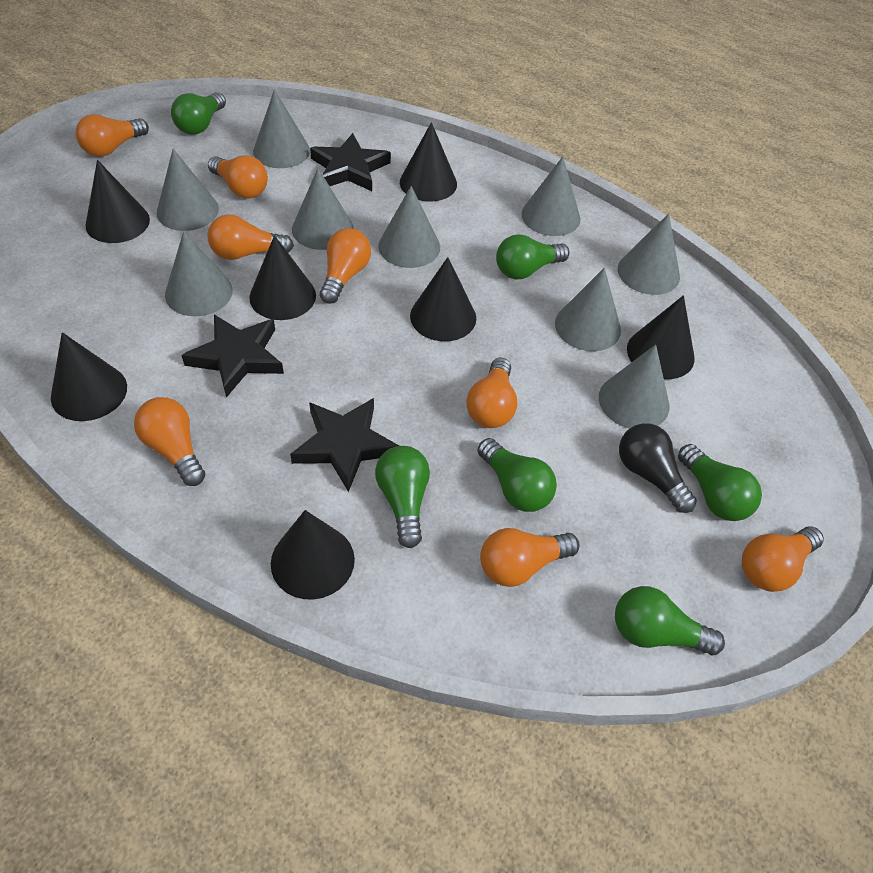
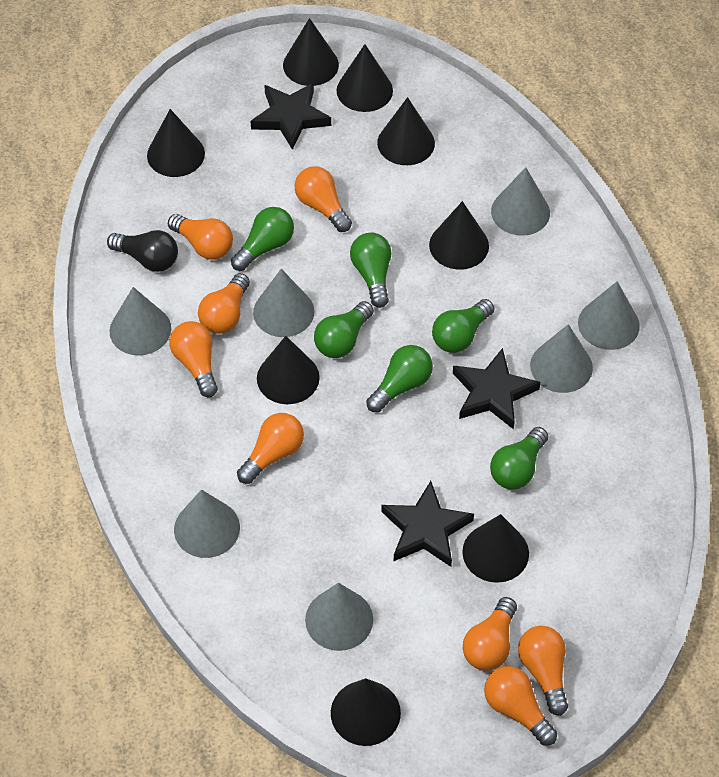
black cone: [51,332,127,421] [86,160,150,243] [249,235,316,320] [271,510,355,600] [400,122,457,202] [410,257,476,341] [627,295,695,379] = 7 -> [147,109,205,177] [257,336,320,404] [283,18,339,86] [331,678,401,746] [336,44,393,112] [377,97,435,165] [429,201,489,270] [462,514,529,583] = 8
grey cone: [157,149,219,231] [165,231,233,316] [253,90,310,168] [292,168,353,250] [378,186,440,268] [521,156,581,236] [555,268,621,351] [599,345,669,429] [618,213,680,295] = 9 -> [109,287,171,355] [174,490,240,558] [253,269,314,337] [305,583,373,651] [491,167,550,236] [530,324,593,393] [578,281,640,350] = 7

